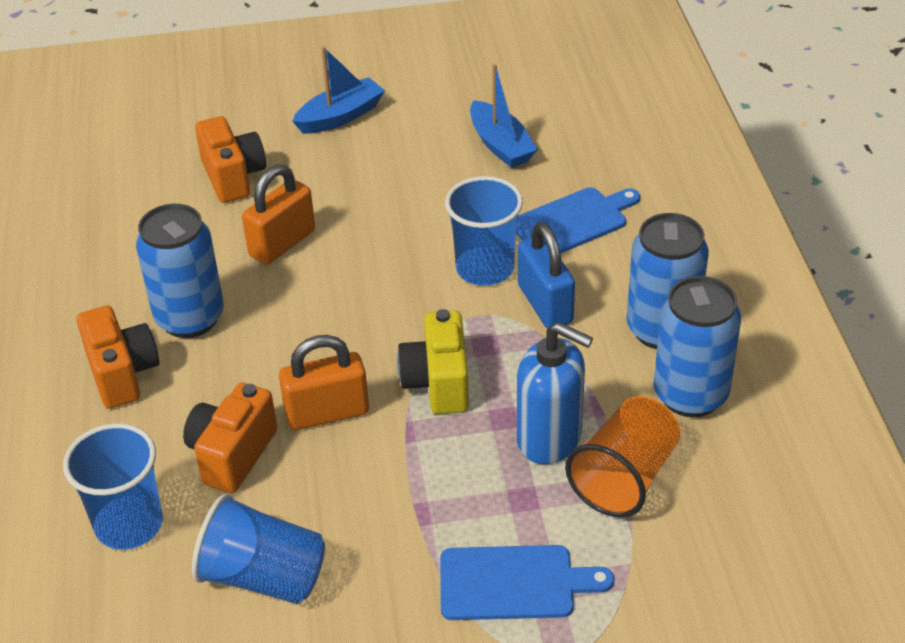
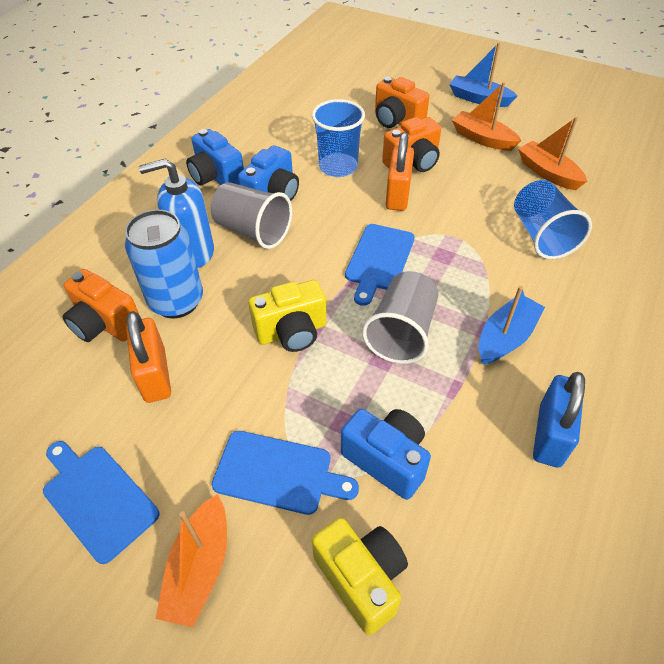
blue camera: none = 0 -> [186,129,244,185] [238,145,299,201] [341,409,431,500] = 3
blue can: [136,204,224,338] [626,213,709,349] [654,276,741,417] = 3 -> [125,210,203,319] = 1
blue cup: [63,423,163,550] [192,494,325,604] [445,176,523,286] = 3 -> [312,99,365,177] [514,180,592,259] = 2
blue cutting board: [440,545,614,620] [516,187,640,253] = 2 -> [43,441,160,564] [212,431,359,515] [345,224,415,306] = 3
grey cup: none = 0 -> [210,182,292,249] [362,271,438,364] = 2
orange boat: none = 0 -> [156,494,227,627] [452,82,522,151] [518,117,587,190] = 3
orange cup: [565,396,680,518] = 1 -> none = 0
yellow camera: [397,309,469,414] = 1 -> [248,280,326,352] [312,517,408,635] = 2

